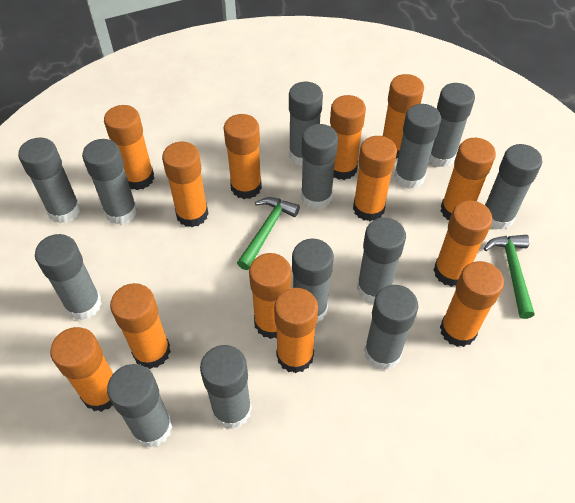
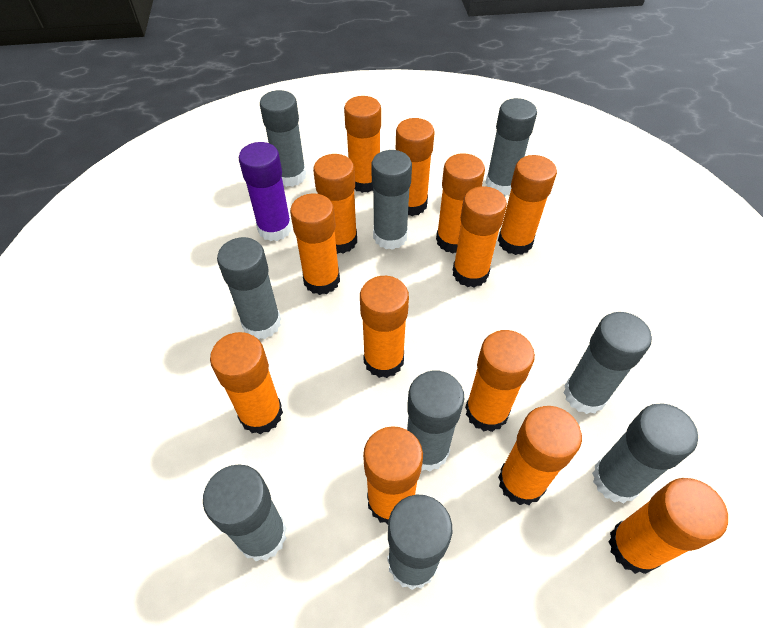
green hammer: [237,197,300,270] [484,235,534,319] = 2 -> none = 0
grey glue stick: [18,138,81,223] [35,234,102,320] [82,139,137,224] [107,364,172,448] [200,345,252,429] [289,82,323,166] [292,238,334,323] [301,124,338,209] [357,218,406,303] [364,285,418,370] [394,104,441,189] [429,83,475,167] [485,144,542,230] = 13 -> [203,464,287,561] [217,237,281,339] [260,90,306,187] [371,150,412,250] [387,495,452,590] [407,370,464,472] [485,98,537,195] [563,312,652,414] [592,403,698,504] = 9
purple glue stick: none = 0 -> [239,142,292,241] = 1

